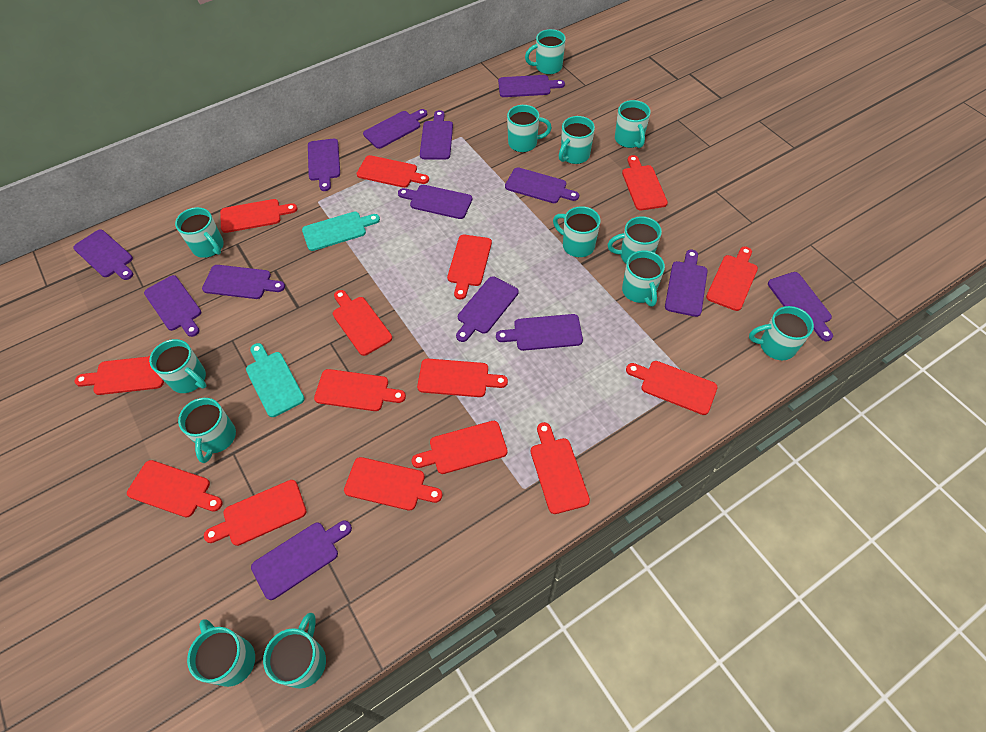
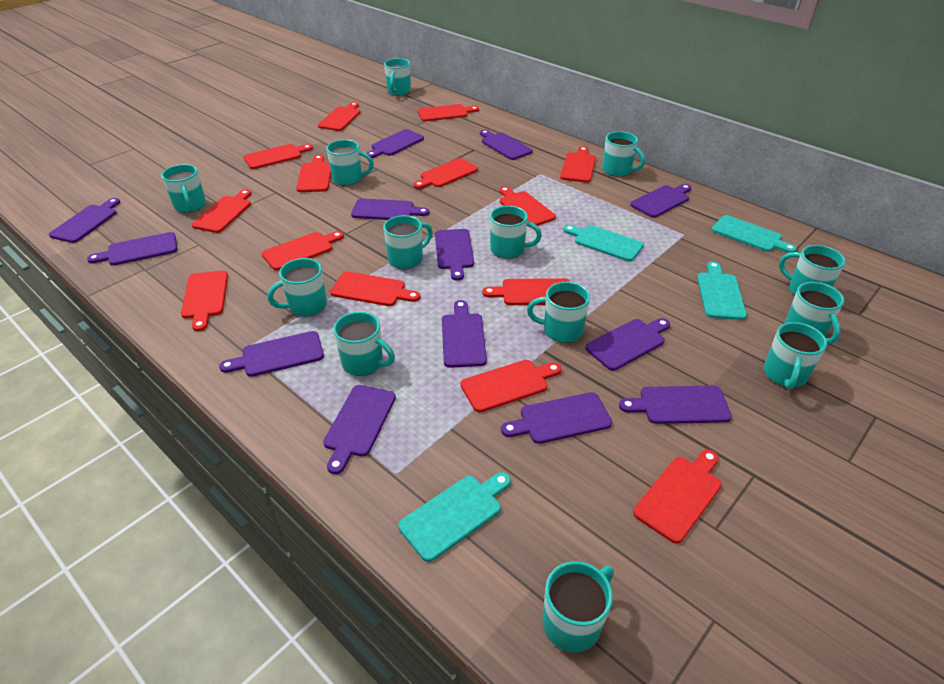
purple cutting board: [73,229,133,280] [144,275,201,337] [202,265,285,299] [251,521,352,600] [308,139,340,191] [363,109,427,149] [398,185,472,219] [420,110,453,160] [456,276,519,342] [496,314,583,351] [498,75,565,97] [505,167,579,203] [665,250,707,317] [768,272,833,341] = 14 -> [49,198,120,243] [87,232,177,266] [219,331,324,377] [323,385,396,474] [351,198,429,220] [367,129,424,158] [435,229,474,281] [442,300,487,368] [480,130,533,160] [501,392,612,444] [585,318,670,371] [619,386,732,424] [630,184,691,218] = 13
red cutting board: [75,356,164,395] [127,460,223,517] [204,480,306,546] [220,199,298,233] [314,369,406,411] [333,290,392,356] [344,457,443,511] [356,155,429,188] [411,421,508,474] [417,359,508,397] [447,235,492,299] [531,422,590,514] [622,155,668,210] [626,361,718,415] [706,246,758,311] = 15 -> [181,270,228,331] [192,189,251,233] [243,144,313,169] [262,231,344,271] [296,155,331,192] [318,102,361,131] [330,271,420,306] [414,158,478,189] [418,104,479,121] [461,360,562,412] [482,278,570,305] [499,186,556,226] [560,146,596,183] [633,450,722,544] = 14
turquoise cutting board: [246,343,305,417] [302,212,380,251] = 2 -> [398,472,511,562] [563,225,644,261] [697,261,747,320] [711,215,797,253] = 4

